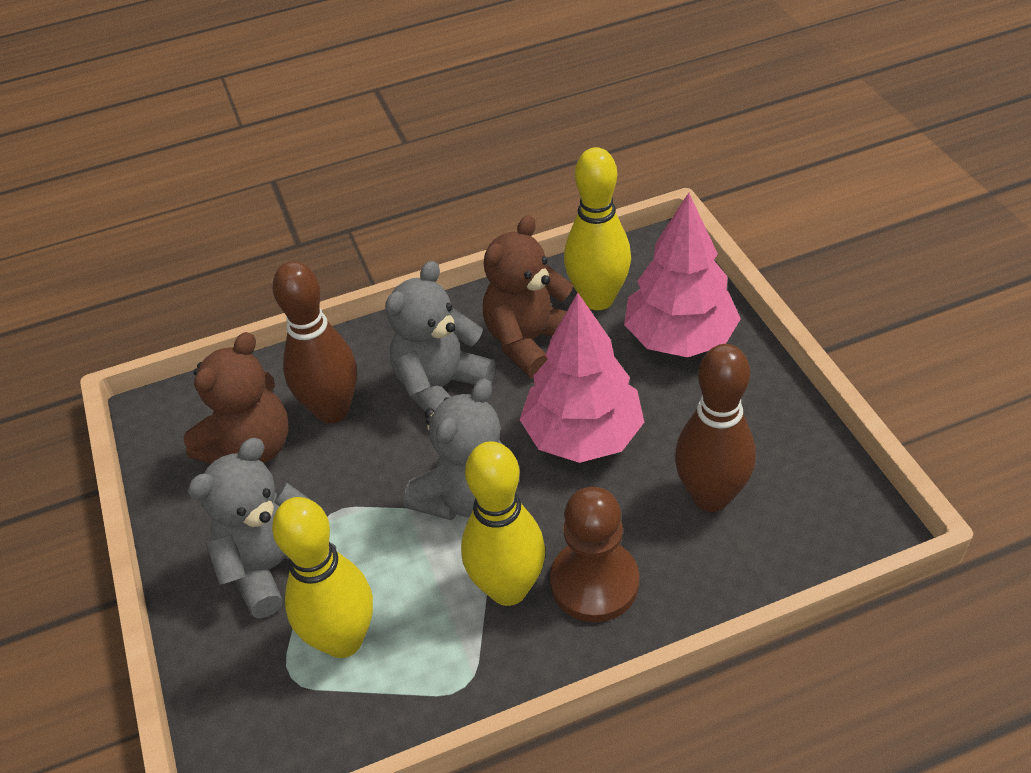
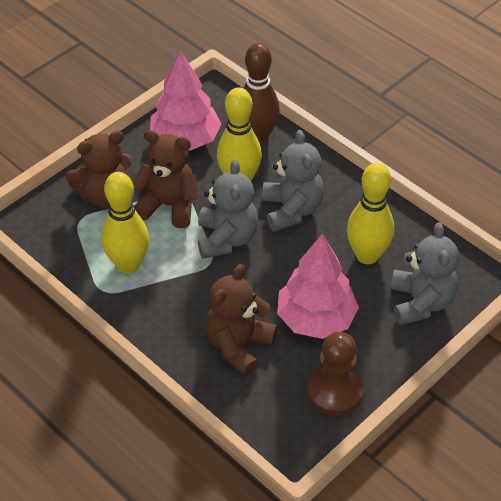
brown bowling pin: [273,262,357,423] [675,344,756,512] = 2 -> [243,43,280,144] = 1
brown teddy bear: [183,332,288,464] [483,215,573,378] = 2 -> [66,130,132,208] [132,130,198,228] [205,264,277,376] = 3

